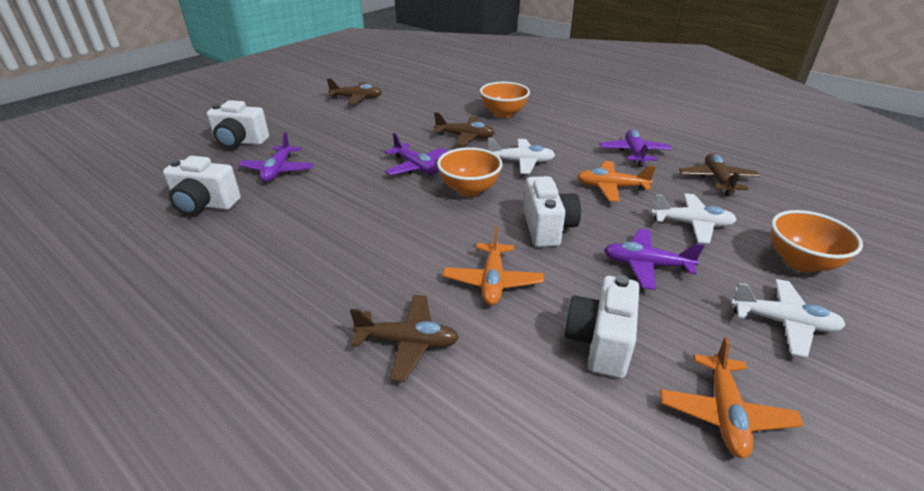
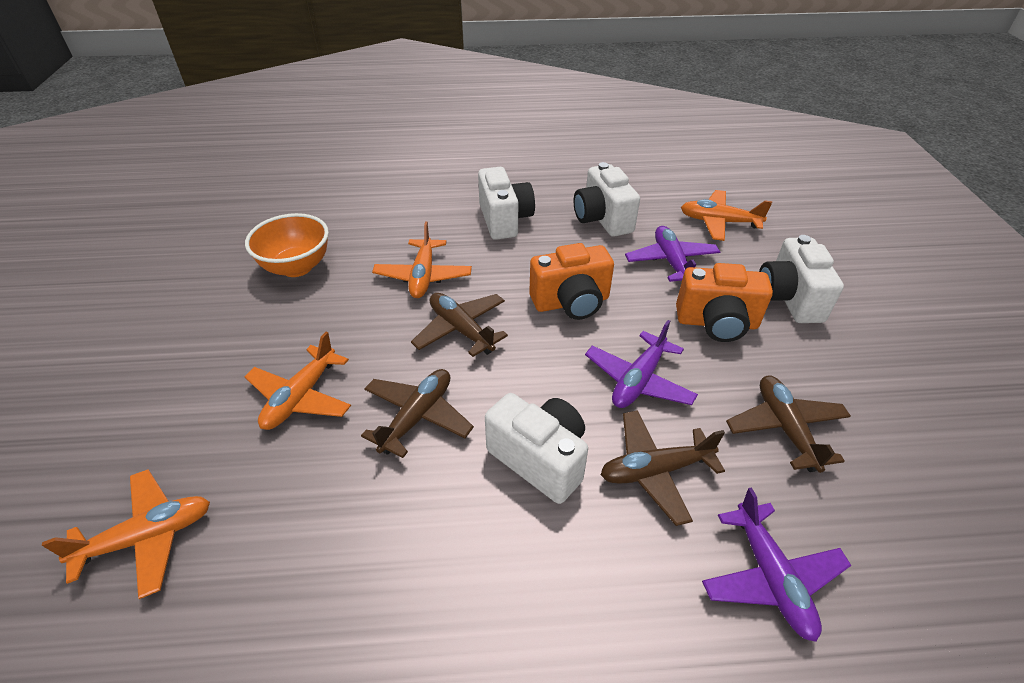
orange bowl: [437,147,503,197] [480,82,530,118] [771,210,863,273] = 3 -> [245,213,329,277] = 1
orange camera: none = 0 -> [529,243,614,320] [676,263,773,342] = 2
orange plane: [443,226,544,305] [577,161,656,202] [660,337,804,458] = 3 -> [42,469,210,599] [244,332,351,430] [372,221,472,298] [681,190,772,241] = 4
purple plane: [238,132,314,182] [384,133,447,175] [600,129,672,167] [604,229,704,290] = 4 -> [585,320,698,408] [625,226,720,282] [702,487,851,642] = 3
white plane: [488,138,555,174] [651,193,737,244] [731,279,845,358] = 3 -> none = 0

